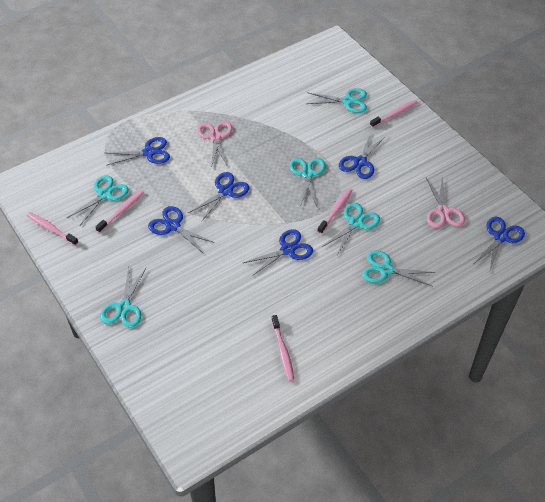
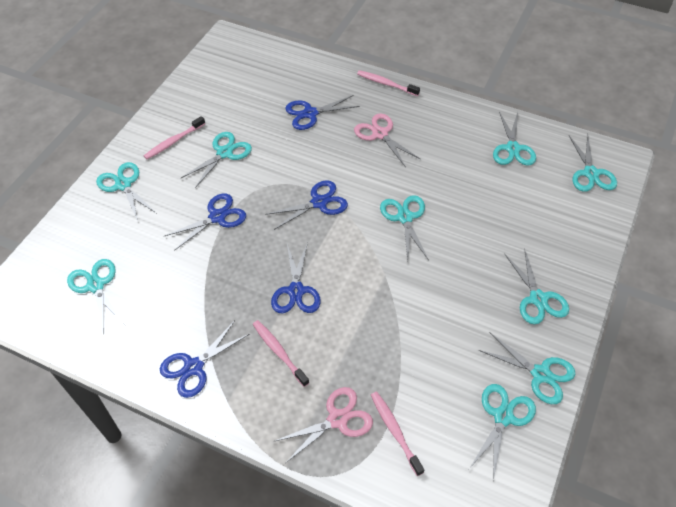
blue scissors: [106,137,170,166] [148,206,215,253] [188,172,249,222] [243,229,313,276] [339,133,386,179] [475,217,525,270] = 6 -> [160,321,249,398] [165,193,246,251] [265,180,348,230] [271,242,320,313] [285,95,360,130] = 5
pink toothbrush: [27,212,79,246] [95,190,144,233] [272,315,294,381] [317,188,353,234] [370,100,418,128] = 5 -> [144,116,205,159] [253,320,309,387] [357,70,420,96] [371,391,424,476] = 4
turquoise scissors: [67,175,129,227] [100,267,146,328] [289,158,326,207] [307,88,367,113] [322,203,380,255] [362,250,436,287] = 6 -> [67,259,124,331] [96,162,156,221] [181,132,252,188] [380,195,429,261] [469,384,536,480] [478,333,575,404] [493,111,536,165] [504,248,569,324] [569,135,617,192] = 9

